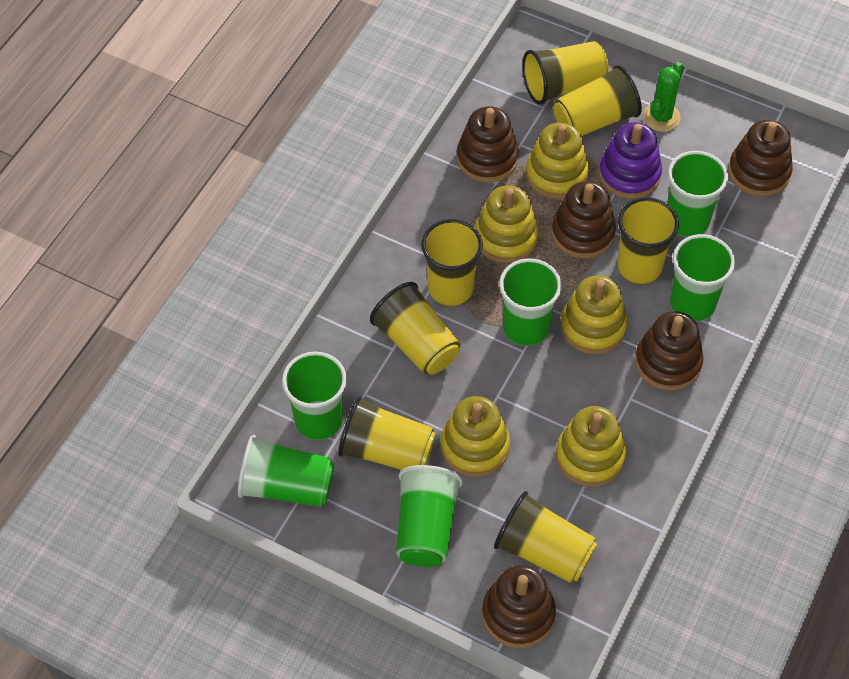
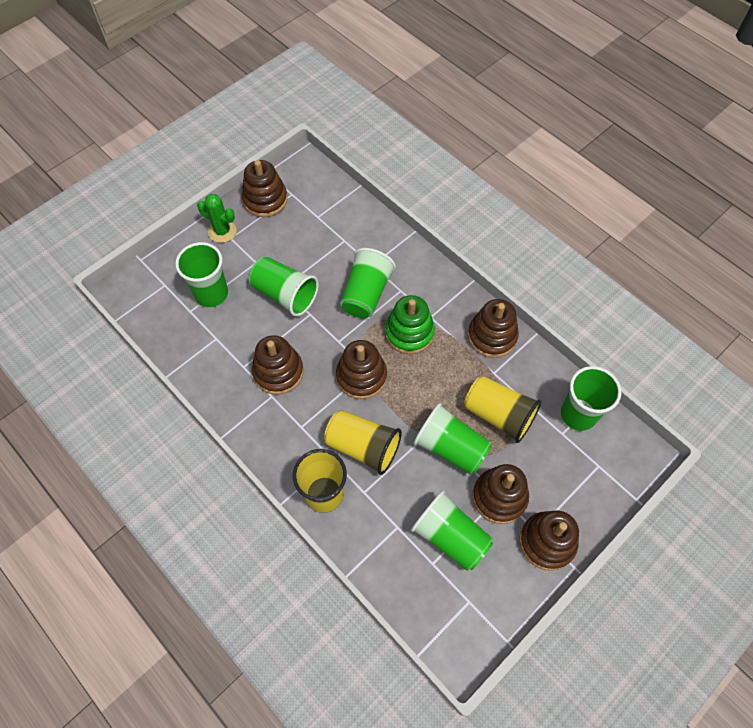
brown stacking toy: [457,106,519,183] [482,565,556,648] [551,181,616,259] [635,311,704,391] [728,120,793,196] = 5 -> [242,160,288,217] [252,335,304,395] [336,340,387,399] [468,299,519,358] [472,464,529,524] [519,510,579,571] = 6
green stacking toy: none = 0 -> [385,295,435,354] = 1
purple stacking toy: [599,122,662,199] = 1 -> none = 0
yellow cup: [338,396,436,470] [370,282,461,375] [421,219,483,306] [494,491,597,583] [522,41,609,105] [553,65,642,136] [617,197,679,284] = 7 -> [293,449,347,513] [324,410,402,475] [464,376,541,443] = 3
yellow stacking toy: [441,396,510,477] [475,186,539,263] [526,123,589,199] [556,406,626,487] [561,276,628,355] = 5 -> none = 0

